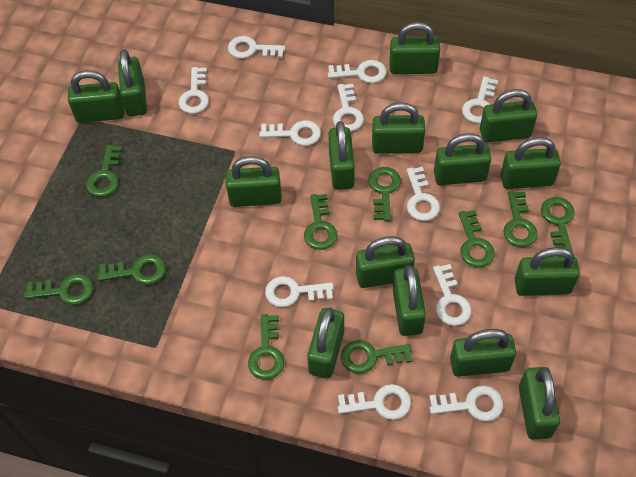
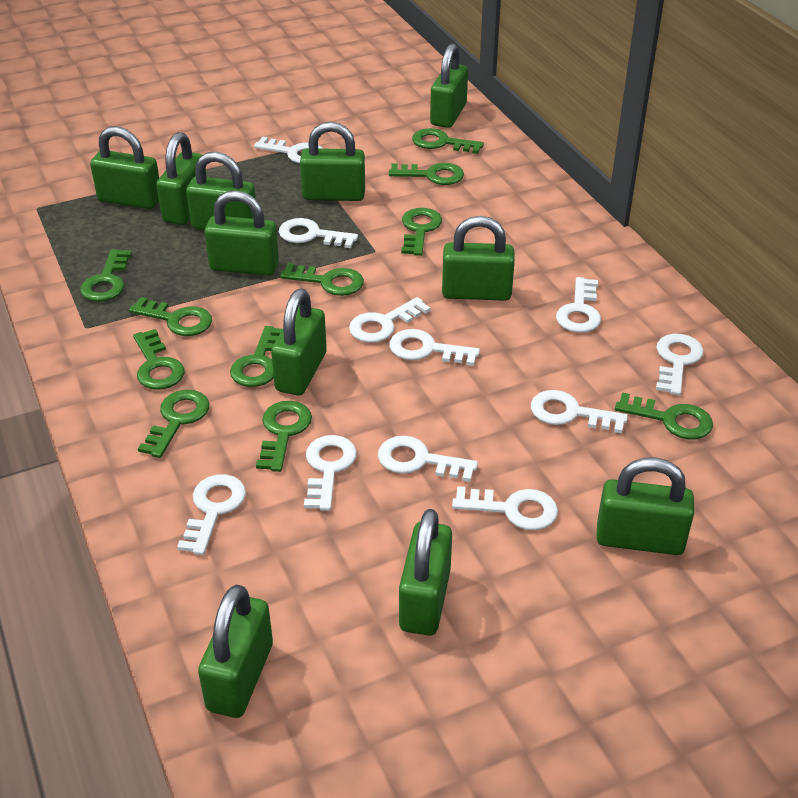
green key: [25,274,93,305] [86,145,123,197] [98,255,166,285] [248,314,284,380] [304,194,338,250] [341,340,412,374] [368,167,401,221] [458,210,495,268] [503,191,538,247] [541,197,575,252] = 10 -> [80,249,132,302] [129,297,212,336] [133,329,185,389] [138,390,209,458] [230,326,283,387] [256,401,312,472] [280,263,364,296] [389,163,464,185] [401,208,442,256] [412,128,484,154] [615,392,713,440] = 11
green padlock: [68,70,124,123] [118,49,147,116] [226,156,282,207] [307,307,344,379] [328,121,355,190] [356,236,415,288] [372,102,425,154] [389,22,440,74] [393,265,426,336] [434,133,491,185] [450,329,516,377] [480,89,537,142] [501,137,561,189] [515,247,580,296] [519,367,560,439] = 15 -> [90,126,159,209] [157,132,207,225] [186,152,256,230] [198,584,273,718] [205,190,279,275] [271,289,327,395] [300,122,365,201] [399,509,452,636] [430,43,468,128] [442,216,515,301] [596,457,694,555] = 11

